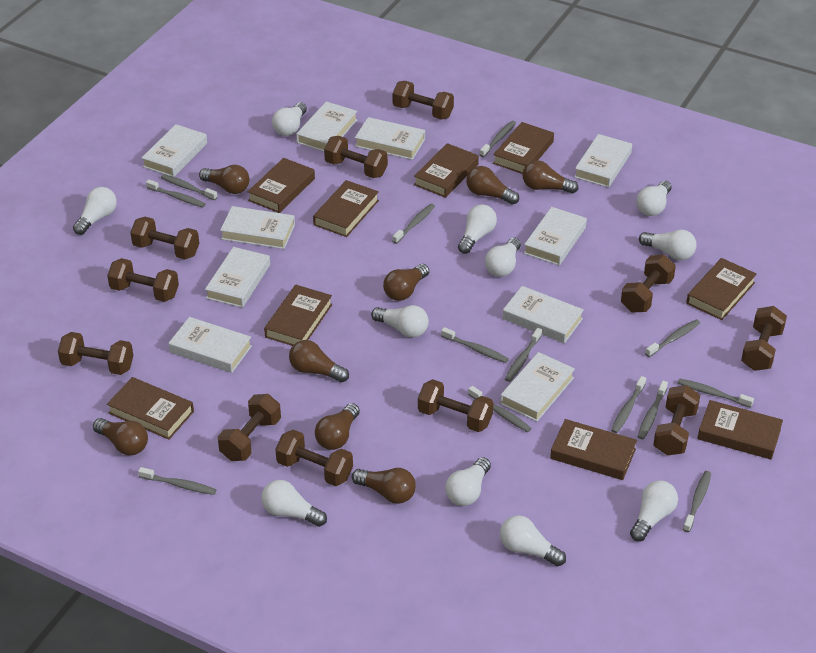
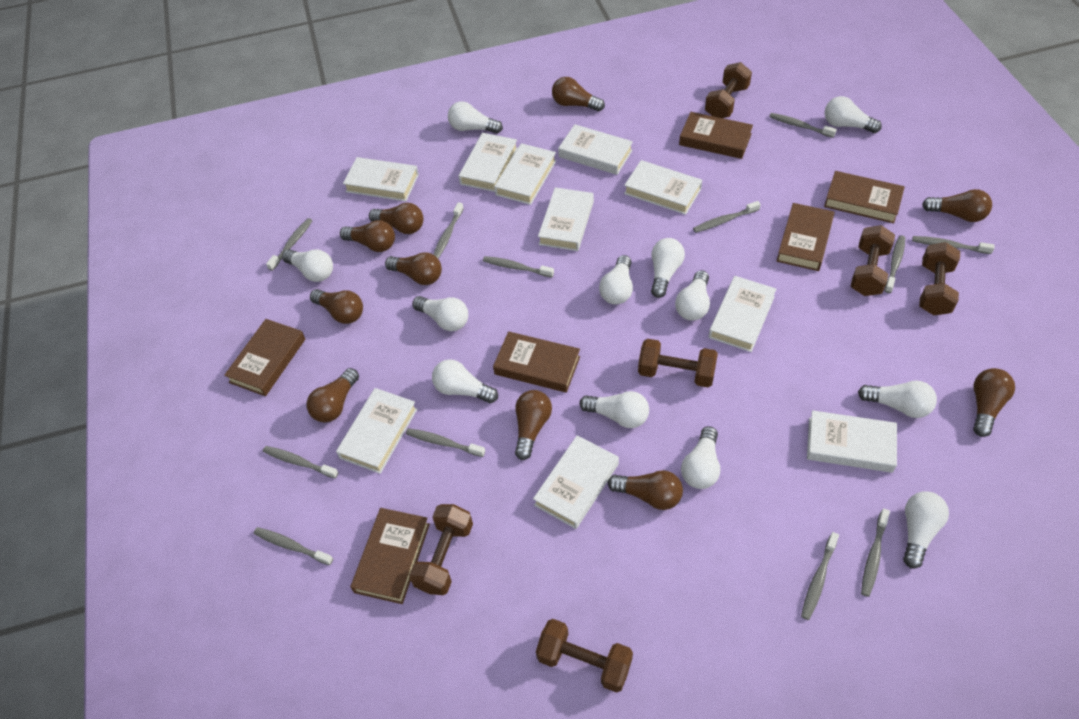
brown book: [107,377,194,440] [248,158,315,213] [264,285,332,346] [313,180,379,237] [414,143,479,198] [493,122,554,174] [550,419,637,480] [686,258,757,320] [697,400,783,460] = 9 -> [224,319,305,396] [350,508,430,604] [493,331,580,393] [679,112,753,159] [777,203,834,271] [824,171,905,223] = 6
brown dumbbell: [58,332,134,375] [107,258,179,302] [130,217,199,259] [218,394,281,461] [275,430,353,486] [324,136,388,178] [393,81,454,119] [418,379,493,432] [621,254,676,313] [653,385,700,456] [741,306,787,371] = 11 -> [409,504,473,595] [536,619,633,693] [638,339,718,387] [705,62,752,118] [851,225,895,296] [919,242,960,315] = 6
brown light bulb: [93,418,148,455] [199,165,249,194] [289,340,349,382] [315,403,360,450] [352,468,416,504] [383,264,429,301] [466,166,519,205] [522,160,579,194] = 8 -> [307,368,359,423] [310,289,363,324] [340,220,395,252] [369,203,424,234] [385,252,442,285] [515,390,552,460] [552,77,605,111] [608,470,683,510] [922,189,992,222] [973,368,1015,437] = 10
grey toothbrush: [138,467,217,495] [146,179,206,207] [161,174,217,200] [392,204,435,244] [441,327,509,363] [468,386,531,432] [480,121,516,157] [505,328,542,382] [611,376,646,433] [638,381,668,440] [645,319,700,357] [678,378,754,408] [683,471,711,532] = 13 -> [254,527,333,565] [263,446,338,479] [266,218,313,271] [406,428,485,457] [433,202,464,259] [483,256,554,278] [693,201,761,233] [769,113,837,138] [801,532,839,620] [861,508,890,597] [885,235,905,293] [912,236,995,254] = 12
white light bulb: [73,187,117,235] [261,480,327,527] [272,102,307,136] [371,305,429,338] [445,457,491,506] [458,204,497,254] [485,238,521,277] [500,515,566,566] [630,480,678,541] [636,181,671,216] [639,230,696,260] = 11 -> [282,249,333,282] [412,296,468,331] [432,359,498,403] [448,101,503,134] [579,391,649,428] [599,255,633,305] [651,238,685,298] [675,270,710,321] [681,426,720,489] [825,96,882,133] [858,380,937,418] [903,491,949,569] = 12

